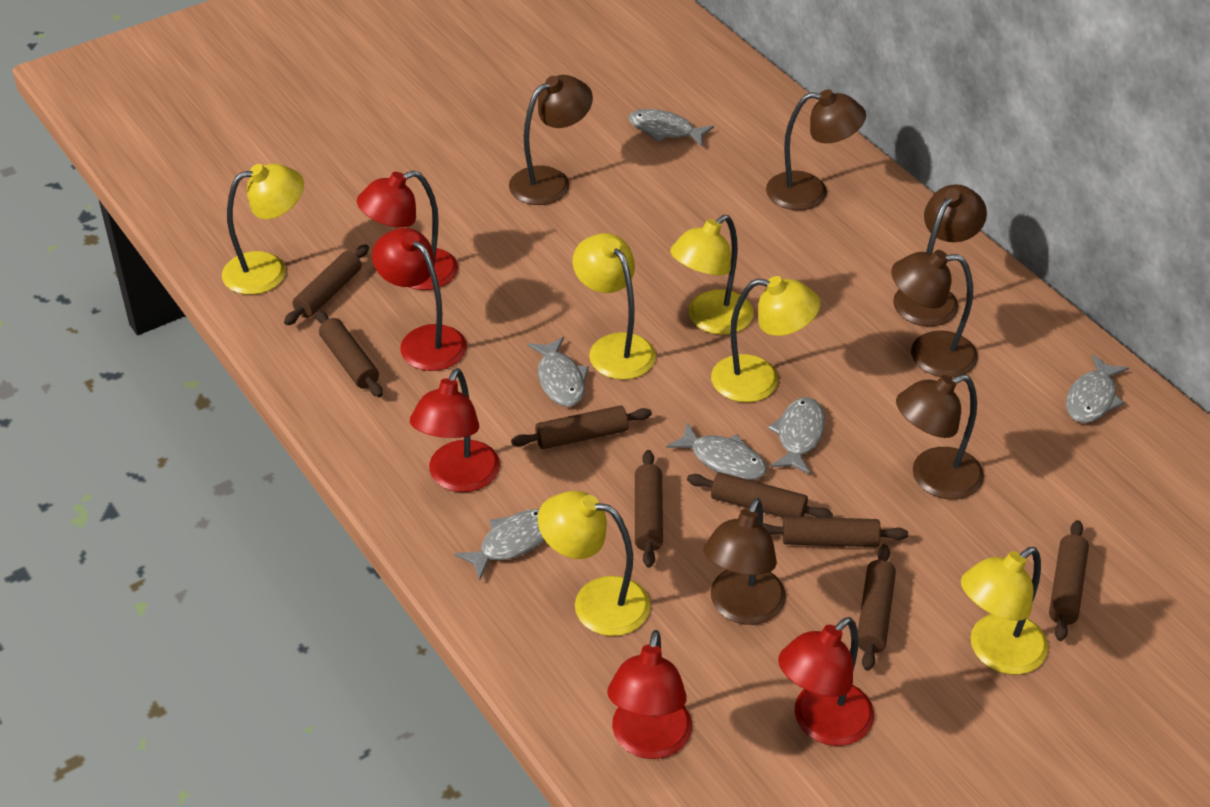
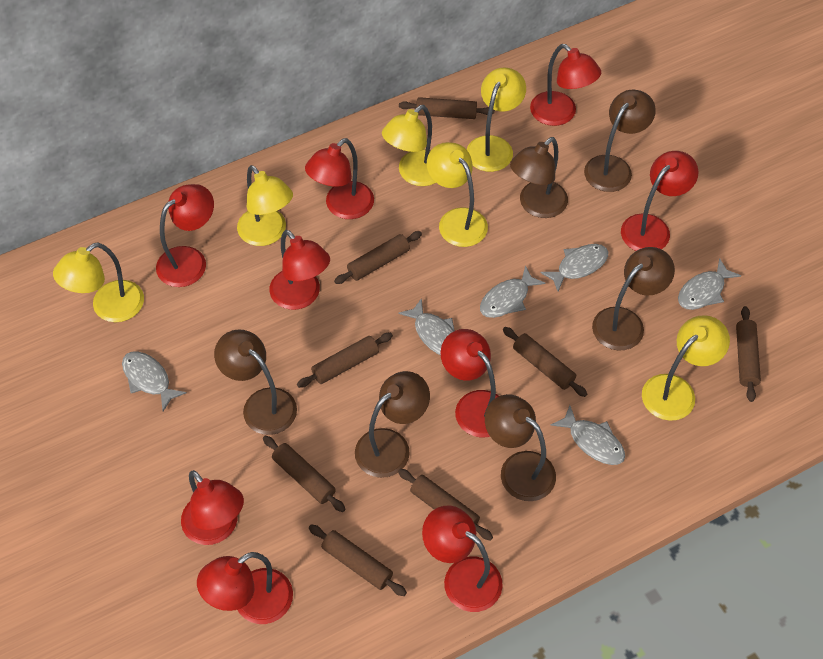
red lamp: [357,170,458,290] [372,228,467,371] [410,368,500,492] [607,630,692,759] [778,617,874,746] = 5 -> [156,184,214,287] [181,470,244,545] [197,552,293,624] [269,230,330,310] [305,138,374,219] [422,505,503,612] [440,329,499,437] [530,44,601,126] [621,151,698,251] = 9

